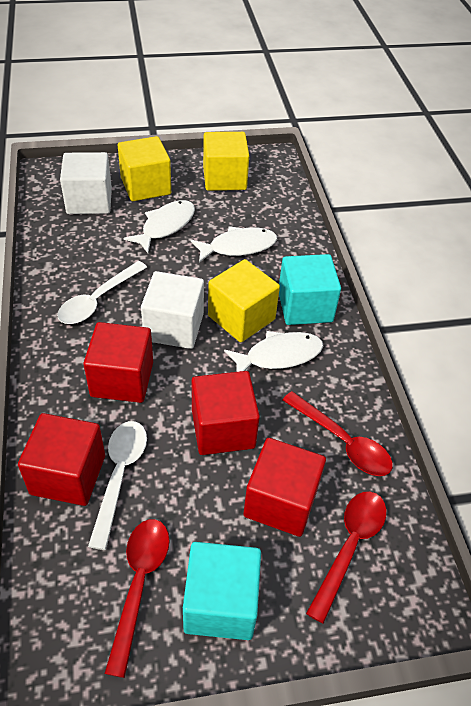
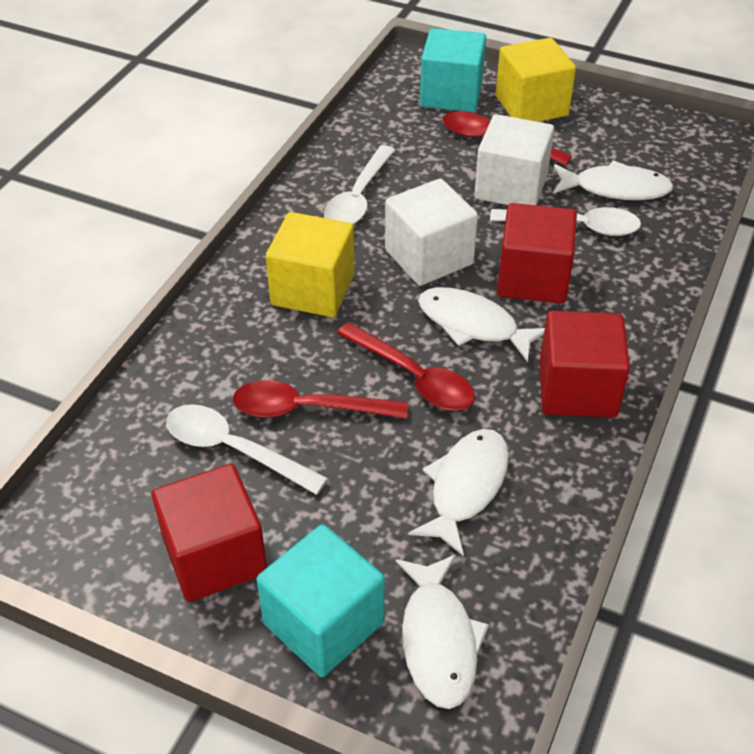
red cube: [18,413,105,506] [83,322,153,403] [192,371,260,455] [243,438,326,537] = 4 -> [152,464,267,602] [497,203,577,304] [540,311,630,418] = 3
white fish: [124,200,195,253] [190,226,277,263] [224,331,323,372] = 3 -> [396,554,489,709] [408,429,509,556] [418,287,545,362] [553,160,674,200] = 4
white spoon: [57,261,147,324] [88,421,147,550] = 2 -> [166,404,328,495] [324,145,395,224] [490,207,641,236] = 3
yellow cube: [118,136,171,201] [203,132,249,191] [208,259,280,342] = 3 -> [266,212,354,317] [496,38,576,122] = 2

